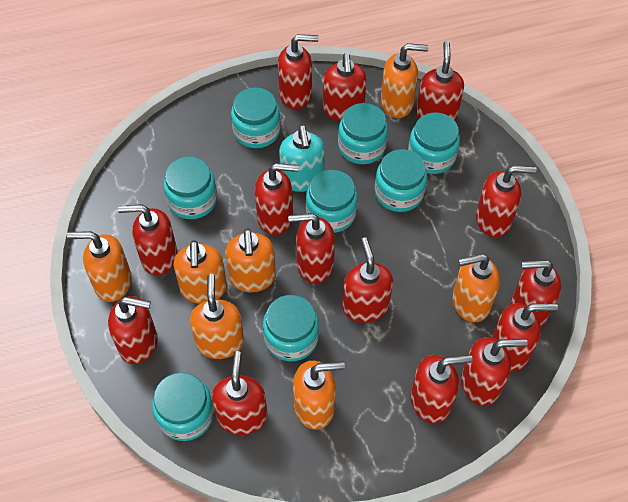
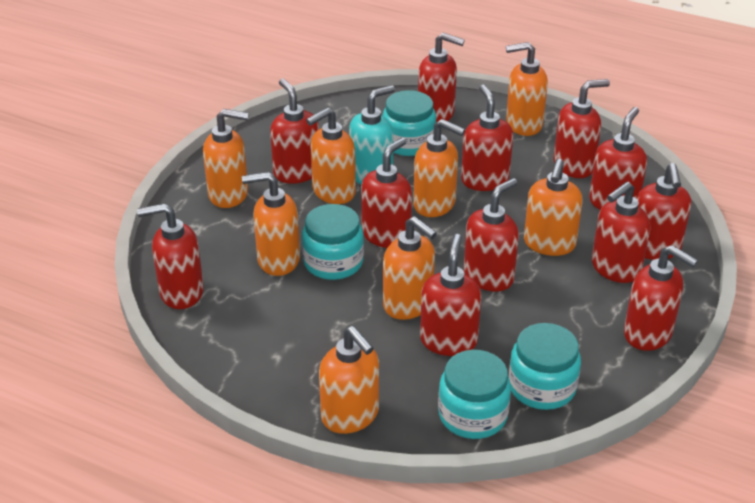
orange soap dispenser: [67,231,132,302] [174,240,227,304] [190,274,244,359] [225,228,276,292] [293,361,345,430] [381,43,429,118] [452,254,500,322] = 7 -> [203,109,249,208] [242,172,300,276] [306,107,356,204] [319,326,379,434] [383,216,437,320] [413,119,465,217] [506,42,548,136] [524,159,583,256] = 8
red soap dispenser: [108,296,158,364] [118,204,177,276] [212,351,268,435] [255,163,299,236] [278,34,319,109] [288,213,335,284] [323,53,367,121] [342,237,393,323] [411,354,473,424] [416,41,464,121] [461,337,528,406] [476,165,536,238] [491,303,558,371] [511,260,561,327] = 14 -> [137,203,204,309] [270,78,319,184] [361,138,412,248] [418,33,465,123] [420,234,481,356] [461,85,513,191] [464,178,519,292] [553,79,610,178] [589,107,647,210] [592,182,650,283] [624,245,698,351] [637,163,691,260] = 12
turquoise jar: [152,373,214,441] [164,156,217,219] [231,87,281,148] [263,295,319,361] [306,170,358,233] [338,103,388,164] [375,149,427,212] [408,113,460,174] = 8 -> [302,204,364,280] [382,90,436,156] [438,350,511,439] [509,323,581,410] = 4

